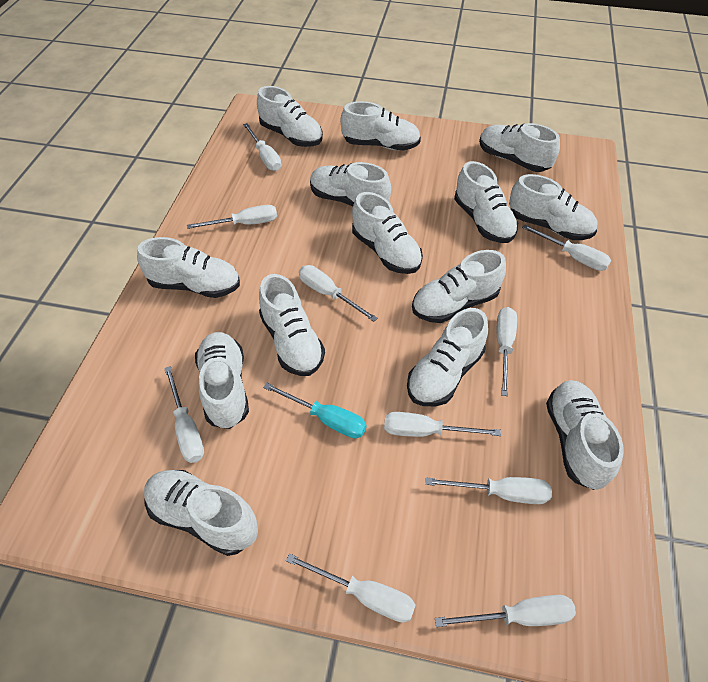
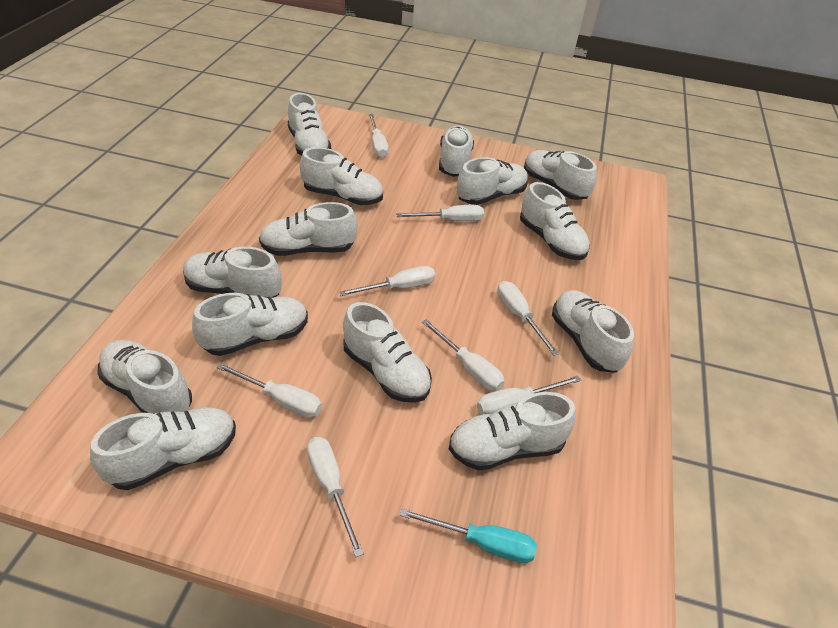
white screwdriver: [164,366,204,463] [187,205,277,229] [243,123,281,171] [286,553,415,623] [299,265,377,322] [384,412,501,437] [426,477,552,504] [435,595,576,627] [497,307,517,396] [522,224,611,271] = 10 -> [216,363,322,418] [307,437,364,557] [339,266,435,296] [369,114,388,158] [396,205,484,221] [422,319,505,391] [477,375,581,415] [497,281,559,356] = 8

